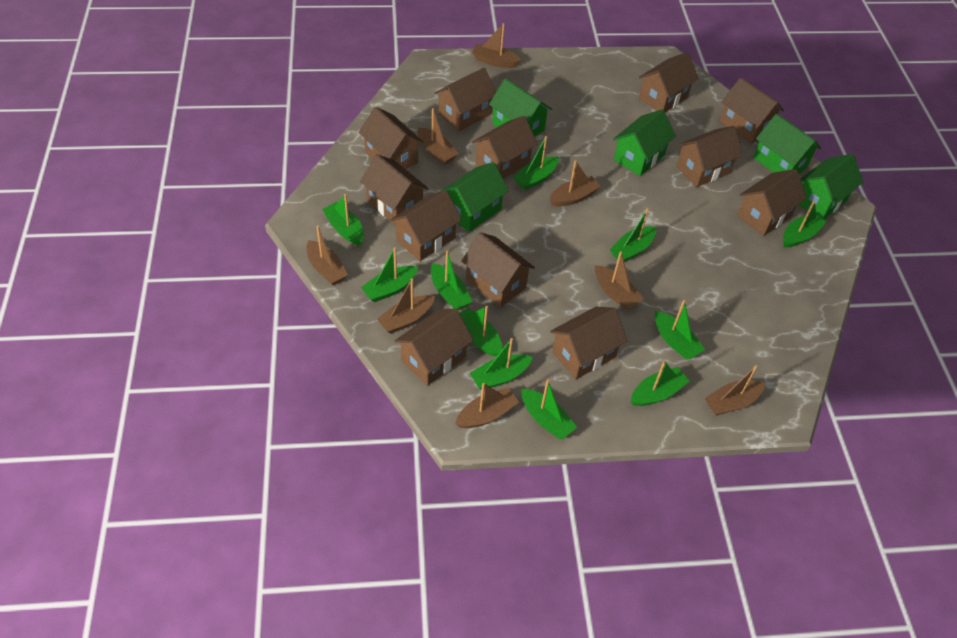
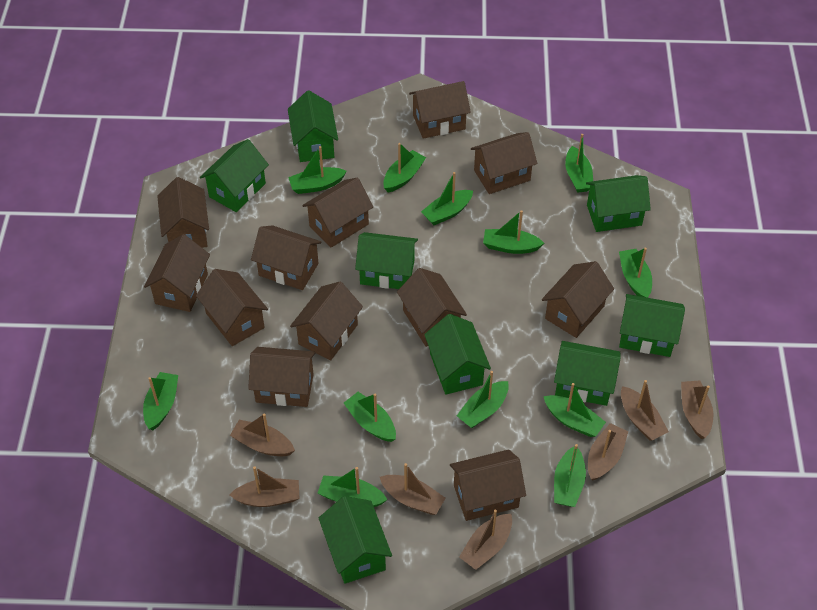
brown boat: [306,225,348,285] [377,278,435,334] [417,108,458,165] [455,383,519,428] [472,23,521,68] [549,160,601,207] [595,251,644,310] [705,365,765,416] = 8 -> [230,414,295,456] [230,466,299,507] [380,463,446,515] [459,510,512,570] [588,423,628,481] [621,380,669,441] [681,380,713,439] = 7
green boat: [322,194,364,245] [361,247,418,302] [431,250,473,310] [459,306,503,357] [470,338,533,390] [513,136,558,190] [521,379,577,439] [610,208,656,262] [631,361,690,406] [655,300,705,360] [783,201,827,247] = 11 -> [143,372,178,430] [288,146,347,194] [318,467,387,507] [344,392,396,442] [383,143,426,192] [421,172,473,225] [457,371,509,428] [483,210,544,254] [543,383,606,437] [554,444,586,507] [565,134,593,193] [619,248,652,298] = 12
green house: [441,162,509,232] [489,78,552,137] [613,109,676,176] [753,114,821,174] [799,154,863,219] = 5 -> [200,139,269,212] [288,90,338,162] [319,496,392,584] [355,232,418,289] [424,314,491,395] [554,341,621,406] [586,175,651,232] [619,294,685,357] = 8

